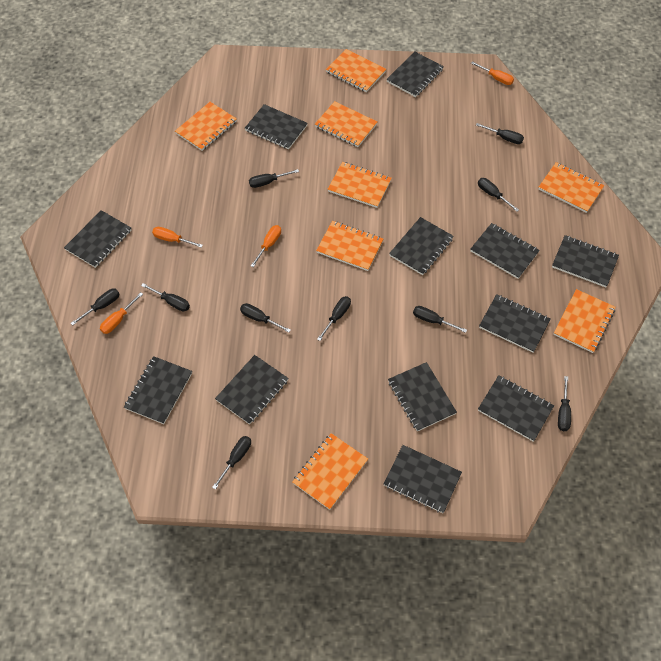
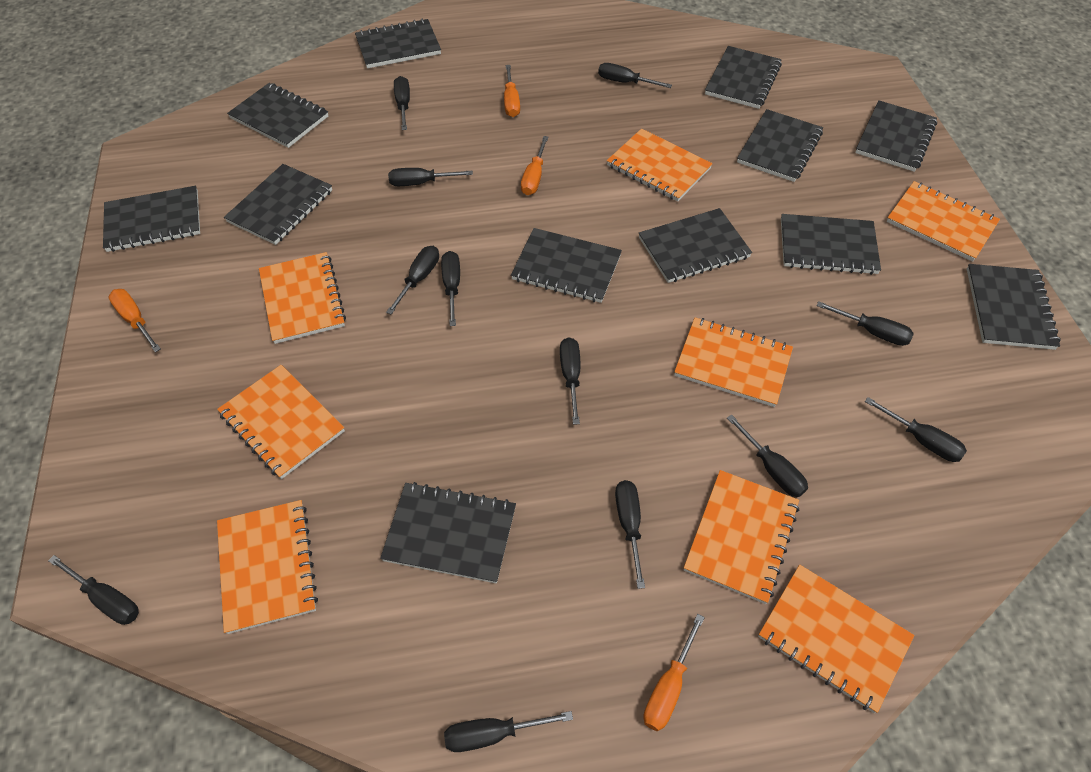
black screwdriver: [71,289,120,325] [141,283,190,311] [212,436,251,490] [240,303,291,332] [249,169,299,188] [317,296,351,341] [413,306,467,333] [476,123,524,144] [478,178,519,212] [558,376,571,431] = 10 -> [48,555,139,625] [386,246,439,315] [388,168,473,186] [394,76,410,130] [441,251,460,326] [444,711,573,752] [560,337,580,425] [598,63,672,88] [615,480,645,589] [727,415,808,497] [816,301,914,346] [865,397,967,462] = 12

